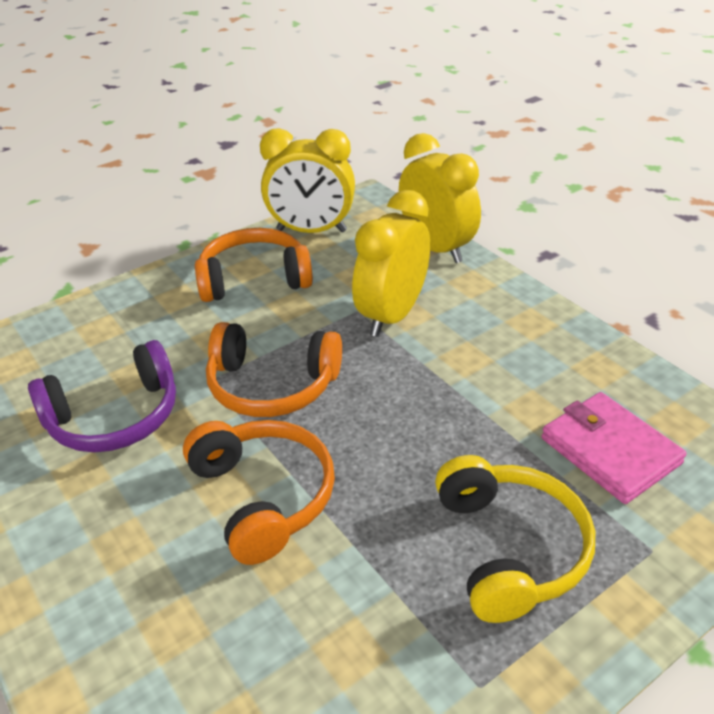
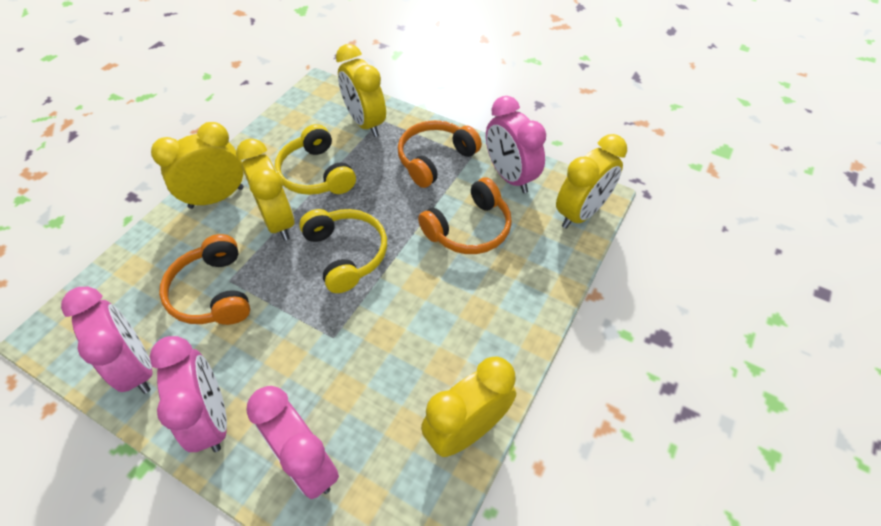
pink clock: none = 0 -> [61,287,153,394] [150,336,227,452] [246,386,339,499] [486,96,546,193] = 4
pink wallet: [541,392,686,504] = 1 -> none = 0
purple headphones: [28,340,176,452] = 1 -> none = 0
yellow clock: [260,128,355,233] [352,190,430,337] [399,133,481,263] = 3 -> [151,122,244,209] [236,139,294,241] [336,44,386,137] [421,356,516,457] [556,134,627,229] = 5
yellow headphones: [435,455,595,623] = 1 -> [275,124,356,195] [299,209,387,293] = 2

